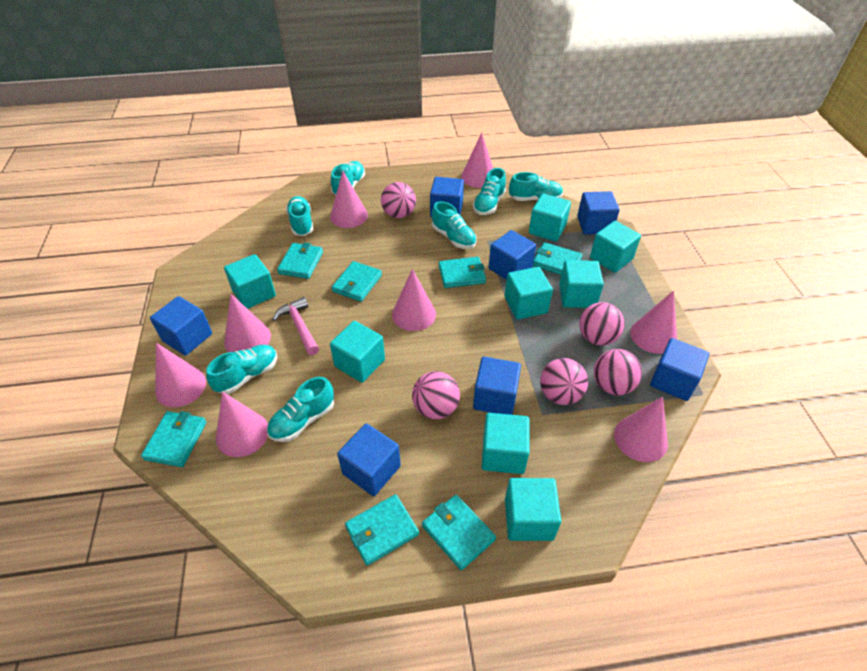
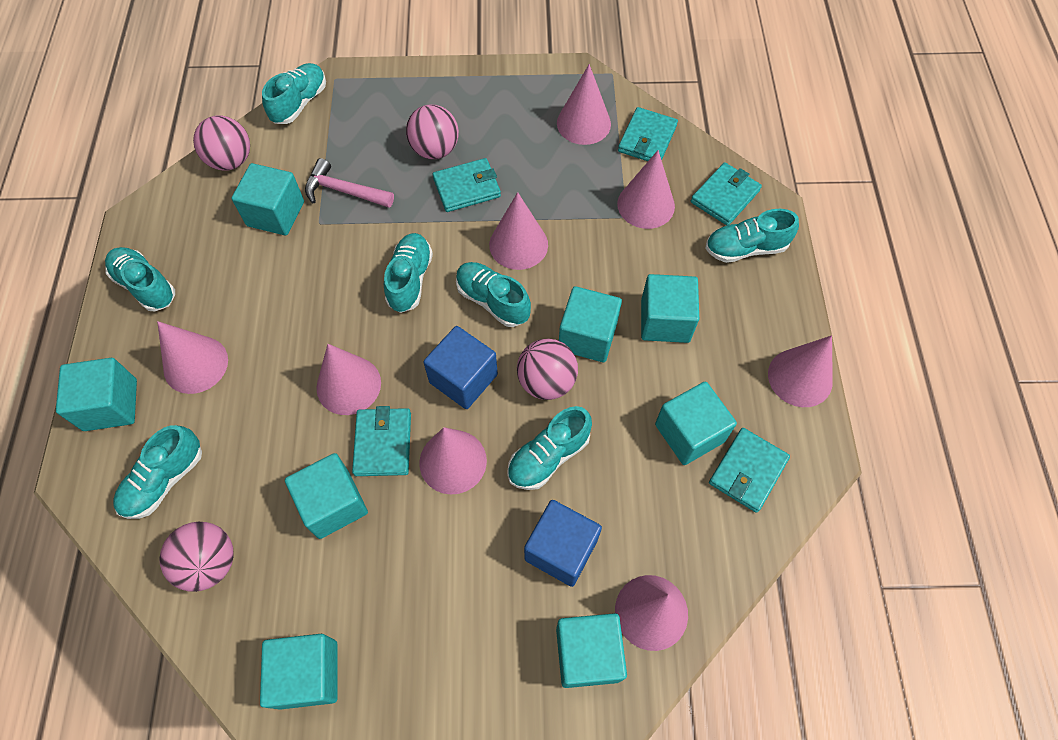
blue cube: [150,296,212,356] [337,423,401,496] [430,177,464,217] [473,357,521,415] [489,230,536,280] [577,191,620,234] [650,338,709,401] = 7 -> [424,326,498,409] [524,500,602,587] = 2
pink ball: [381,182,416,218] [412,371,460,419] [540,358,588,405] [580,302,624,345] [594,349,642,395] = 5 -> [159,522,234,592] [193,116,250,171] [406,104,459,159] [517,338,578,400] = 4
turquoise wallet: [141,411,206,467] [277,243,323,279] [332,261,382,302] [345,494,419,566] [422,495,496,570] [439,257,486,288] [533,242,582,275] = 7 -> [352,406,411,476] [433,158,501,212] [618,107,678,161] [691,162,762,225] [709,428,790,513] = 5

